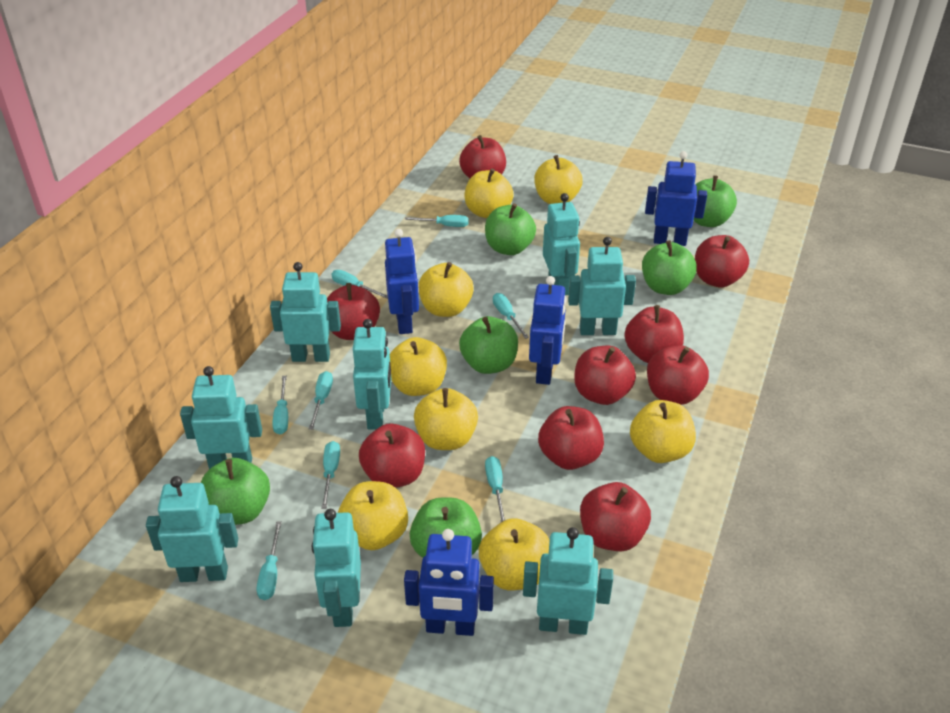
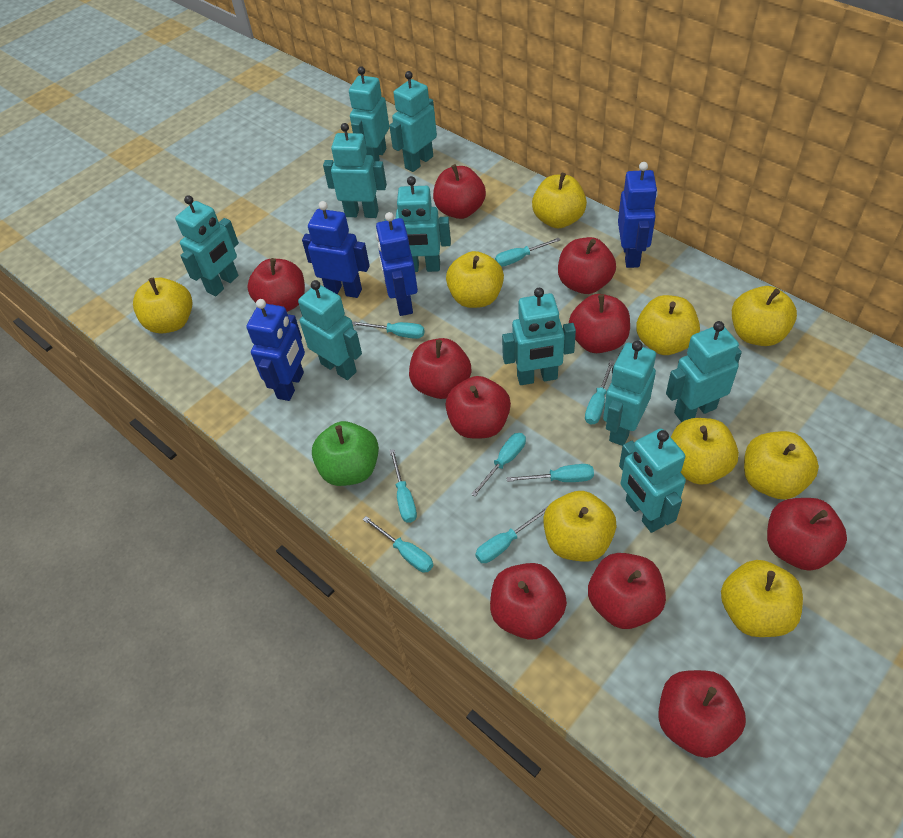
green apple: [201,458,270,525] [410,497,482,558] [459,316,518,374] [485,203,536,255] [642,240,697,295] [694,175,737,227] = 6 -> [312,421,379,486] = 1
red apple: [327,283,380,340] [359,424,425,488] [459,135,506,178] [538,406,604,470] [574,346,636,405] [580,482,651,551] [625,305,684,363] [647,345,709,405] [695,235,749,288] = 9 -> [247,258,305,312] [409,338,471,399] [433,164,486,219] [445,376,511,439] [490,563,567,639] [558,237,616,294] [569,294,630,353] [588,553,666,629] [658,670,746,758] [767,498,847,571] = 10
turquoise robot: [146,476,238,582] [180,366,262,469] [270,262,341,362] [312,509,361,627] [353,319,391,430] [523,527,613,635] [543,193,580,295] [568,237,636,335] = 8 -> [175,195,239,296] [298,280,362,380] [323,123,387,218] [349,66,389,161] [385,176,451,272] [389,71,437,172] [502,288,576,385] [603,341,656,446] [619,429,686,533] [666,321,742,422] = 10
yellow apple: [338,481,408,550] [390,337,447,396] [414,388,478,450] [418,262,474,317] [464,168,514,218] [479,518,550,590] [534,155,583,204] [630,400,696,463] = 8 -> [133,278,193,334] [446,251,504,308] [532,173,587,228] [543,491,617,562] [636,295,700,355] [671,418,739,485] [721,560,803,637] [732,286,797,346] [744,431,819,499] = 9

